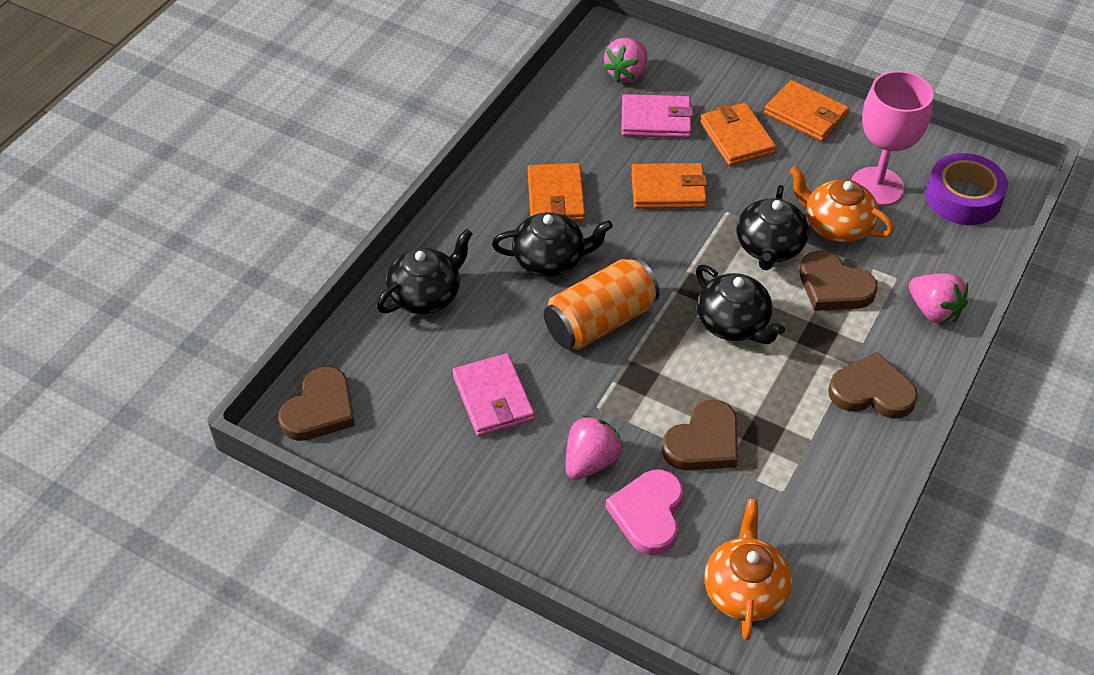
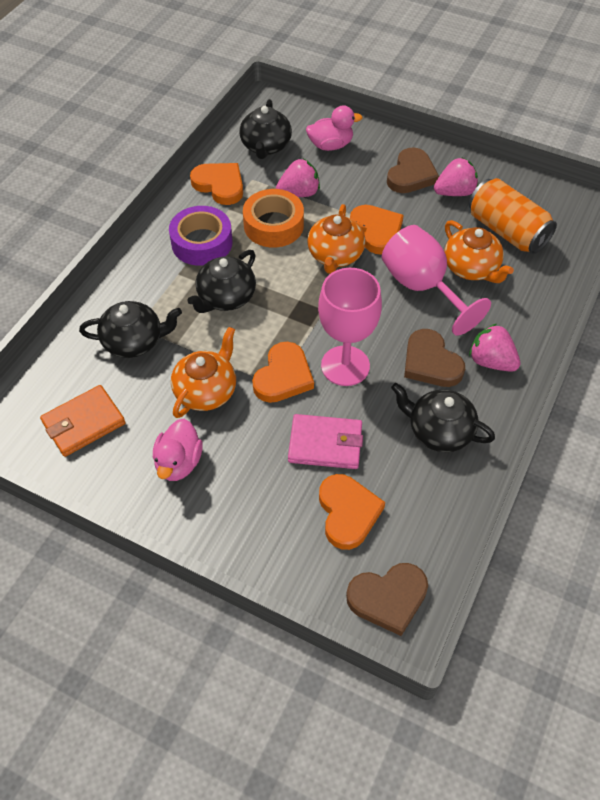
brown heart: [278,366,355,441] [662,400,738,470] [800,251,878,311] [828,352,918,419] = 4 -> [346,563,428,636] [387,147,439,193] [404,329,465,387] = 3
orange heart: none = 0 -> [190,163,243,205] [252,342,314,403] [319,474,385,550] [350,205,404,255] = 4
orange tape: none = 0 -> [243,189,304,247] = 1
orange teapot: [704,499,792,641] [789,166,894,243] = 2 -> [171,327,236,418] [307,204,365,274] [444,220,514,283] = 3
orange wallet: [528,163,585,222] [631,163,708,209] [700,103,776,166] [764,80,849,142] = 4 -> [40,385,125,457] = 1
pink duck: none = 0 -> [153,419,203,481] [306,105,363,151] = 2
pink goblet: [851,71,934,206] = 1 -> [318,268,382,386] [382,225,491,336] = 2
pink heart: [605,470,683,555] = 1 -> none = 0
pink wallet: [453,353,535,436] [621,94,693,138] = 2 -> [288,414,363,469] = 1

